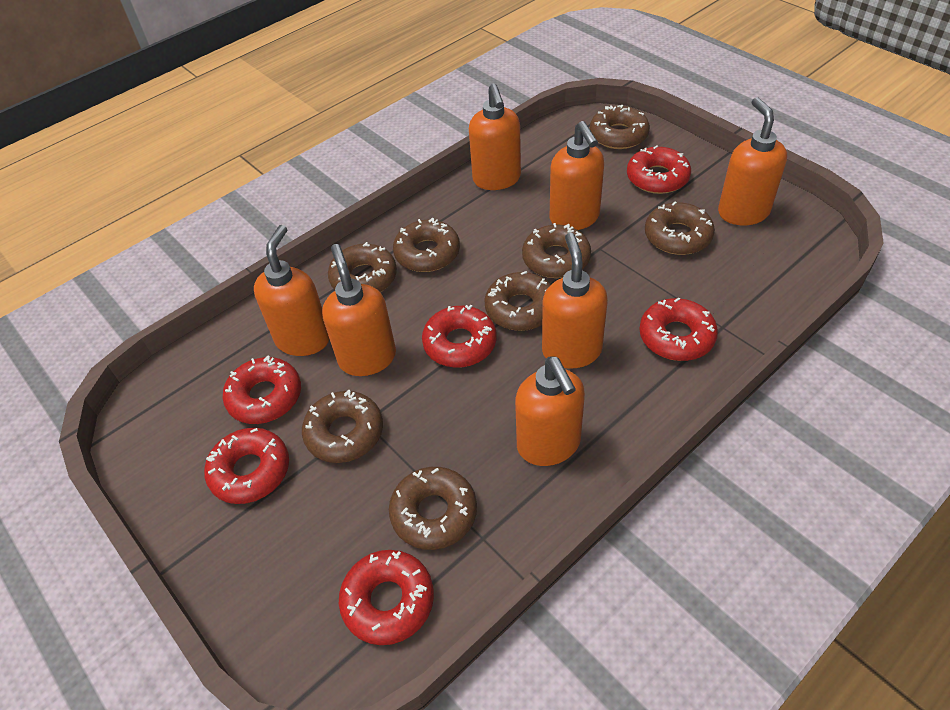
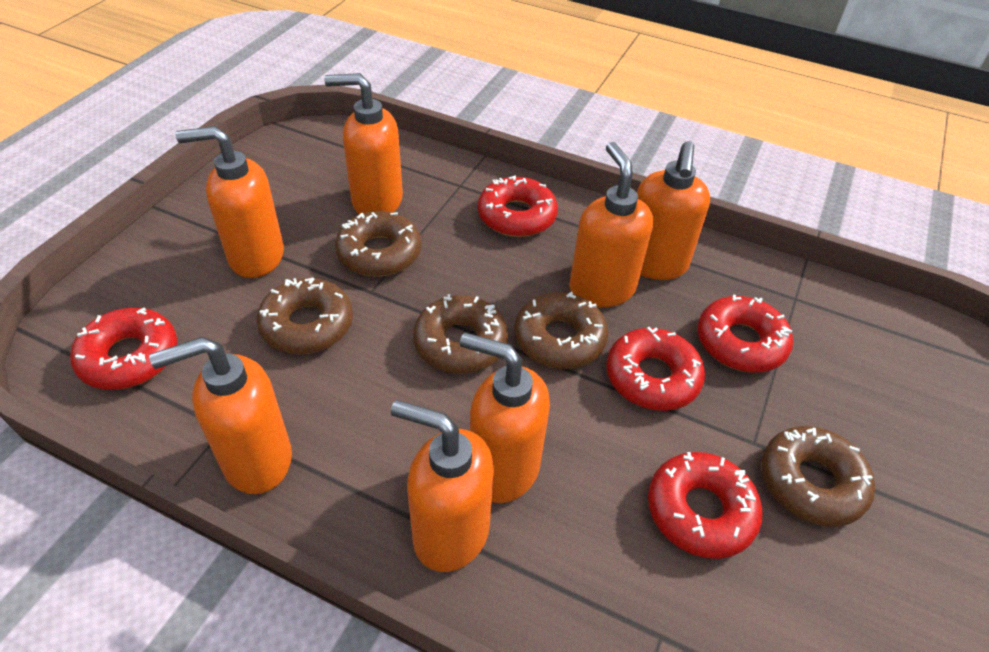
brown donut: [302,389,383,463] [328,242,397,292] [389,467,477,550] [393,218,460,272] [484,271,551,331] [522,223,591,278] [590,105,650,149] [645,201,715,255] = 8 -> [257,278,353,354] [335,211,421,277] [413,294,508,373] [514,292,608,369] [761,426,875,526] = 5
red donut: [204,428,289,504] [222,355,301,424] [339,550,434,645] [422,305,496,368] [627,145,691,194] [639,297,718,361] = 6 -> [70,308,177,390] [478,175,558,237] [606,327,705,411] [648,452,763,559] [697,294,793,373] = 5

